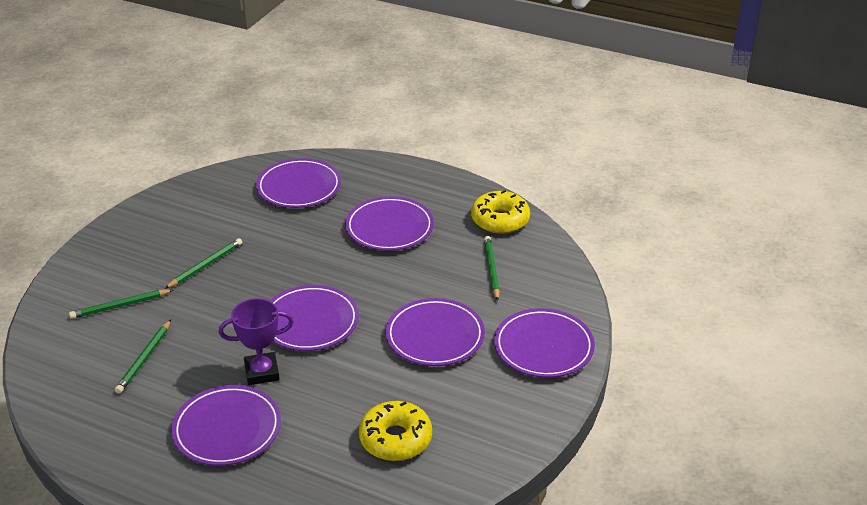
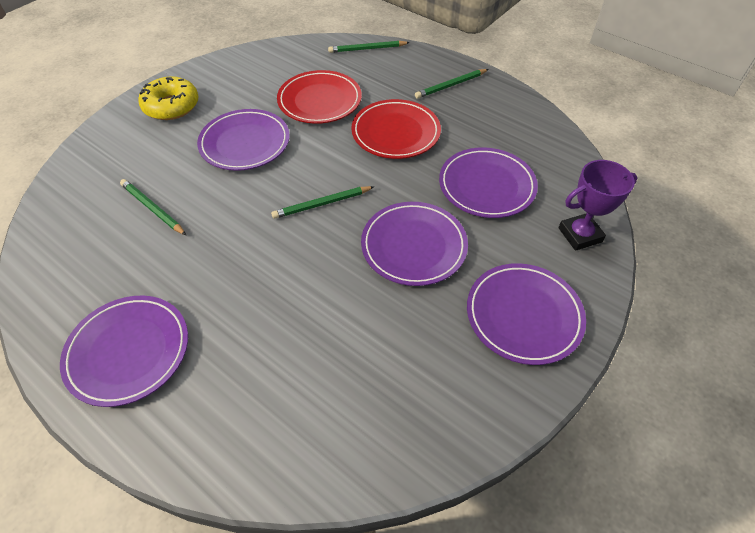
purple plate: [172,385,281,466] [256,158,341,208] [270,285,359,351] [345,196,434,251] [386,298,485,366] [494,308,595,378] = 6 -> [60,296,188,407] [197,109,290,171] [361,202,468,286] [439,147,538,218] [467,263,586,365] = 5
red plate: none = 0 -> [277,70,362,124] [351,99,441,159] = 2
yellow donut: [359,401,432,461] [471,190,530,234] = 2 -> [138,76,198,120] = 1

